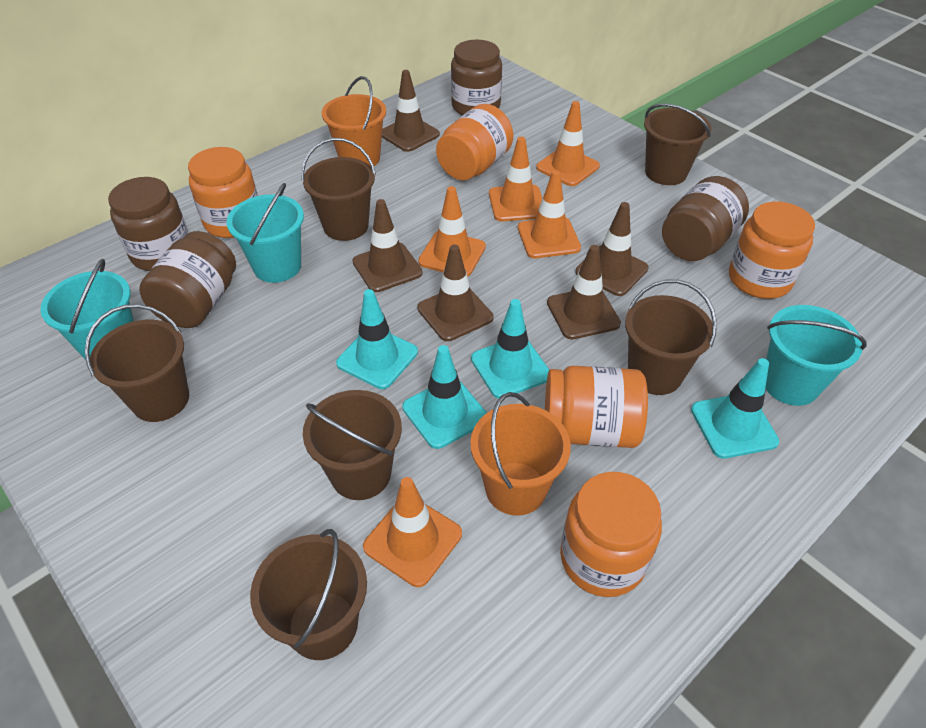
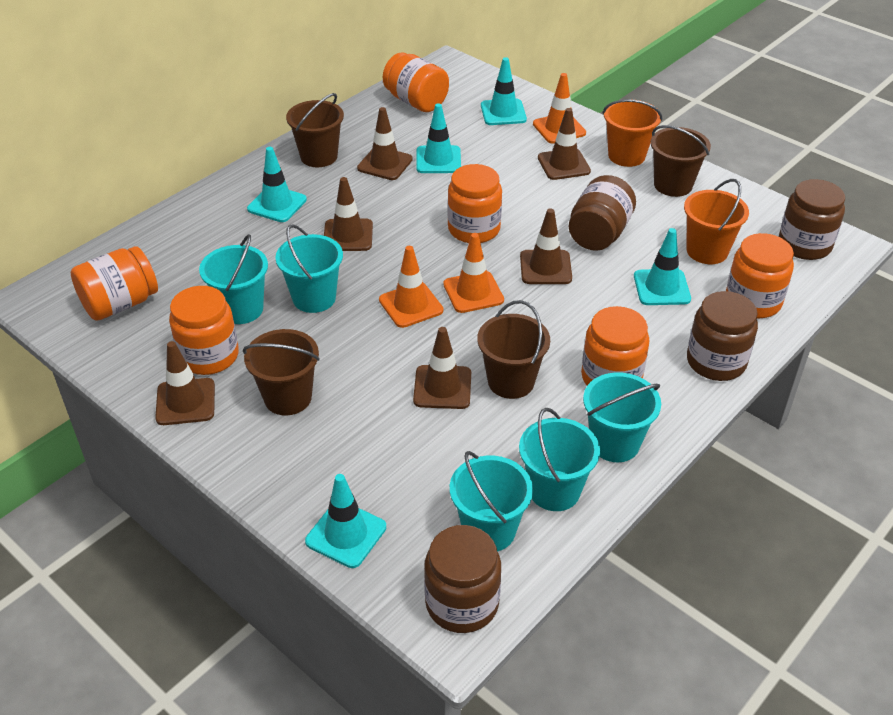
brown bucket: [85,304,189,422] [250,529,367,660] [301,138,376,241] [303,390,402,500] [625,279,717,395] [644,103,711,185] = 6 -> [243,329,320,415] [286,93,344,167] [477,300,550,399] [651,125,711,197] = 4
brown traffic cone: [353,199,423,292] [382,70,440,152] [417,244,493,341] [547,245,621,339] [575,202,648,296] = 5 -> [155,341,215,425] [324,177,373,251] [357,107,413,180] [413,327,471,409] [520,208,572,284] [538,108,591,180] = 6
orange jar: [188,147,258,238] [436,104,513,181] [545,366,648,448] [560,472,662,597] [729,201,815,299] = 5 -> [71,246,158,321] [169,286,239,375] [383,52,449,112] [448,164,502,243] [581,306,649,385] [726,233,794,318] = 6
orange traffic cone: [363,477,462,587] [418,186,486,277] [489,137,542,221] [518,170,581,258] [536,101,600,186] = 5 -> [379,246,443,328] [443,233,504,313] [533,73,586,144] = 3
turquoise bucket: [40,259,134,360] [226,183,304,283] [765,305,867,406] = 3 -> [199,234,268,324] [276,224,343,313] [450,451,533,551] [519,408,600,511] [583,372,661,462] = 5
turquoise traffic cone: [336,289,418,389] [402,345,487,449] [471,299,549,398] [691,358,779,459] = 4 -> [247,147,307,222] [305,474,386,568] [416,103,461,173] [481,57,527,125] [634,228,691,305] = 5

